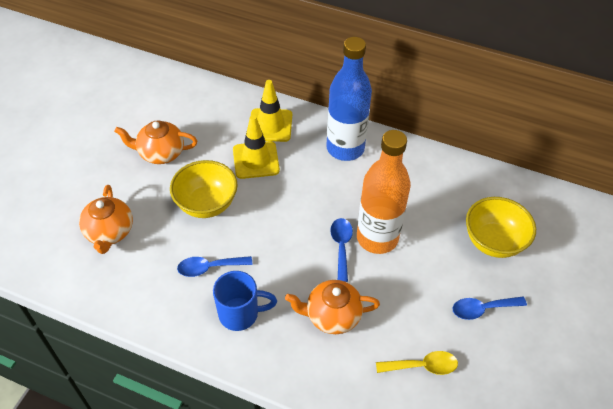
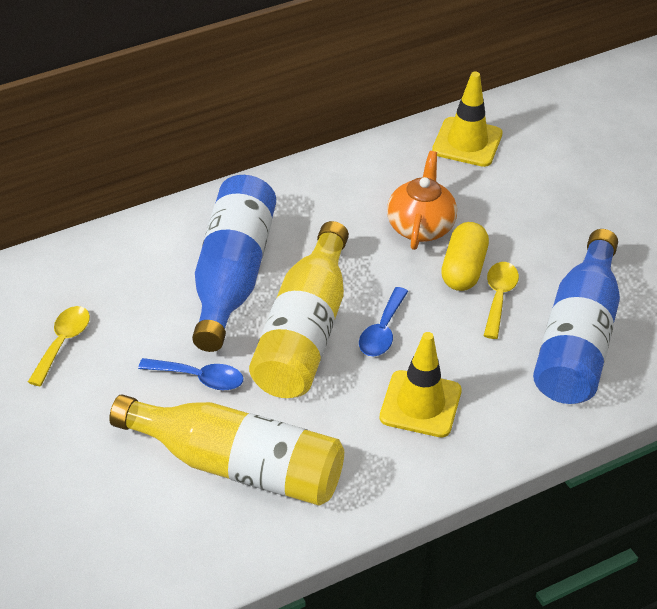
blue bottle: [326,37,372,161] = 1 -> [192,175,276,352] [533,229,620,404] = 2
blue mug: [213,271,277,331] = 1 -> none = 0
blue spoon: [177,256,252,277] [330,218,353,282] [453,297,527,320] = 3 -> [138,358,244,390] [359,287,408,356] = 2
orange bottle: [357,130,411,254] = 1 -> none = 0
orange teapot: [79,185,133,254] [114,120,197,164] [285,280,380,334] = 3 -> [387,151,457,250] = 1
yellow bottle: none = 0 -> [109,394,344,506] [249,221,349,398] = 2
yellow bowl: [170,160,238,218] [466,197,536,258] = 2 -> none = 0
yellow capsule: none = 0 -> [441,222,489,291] = 1
yellow spoon: [376,351,458,375] = 1 -> [28,306,90,386] [484,262,519,339] = 2

